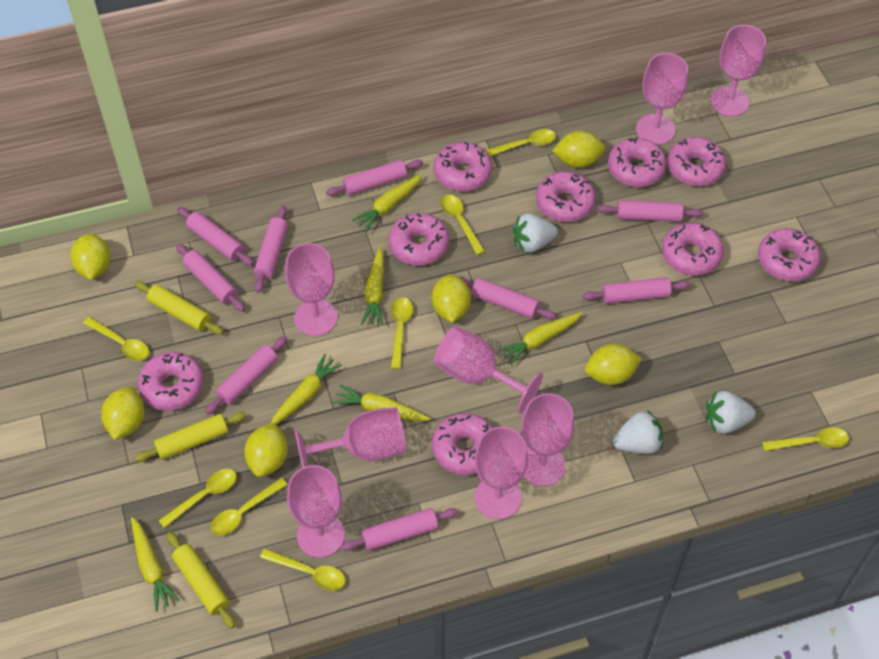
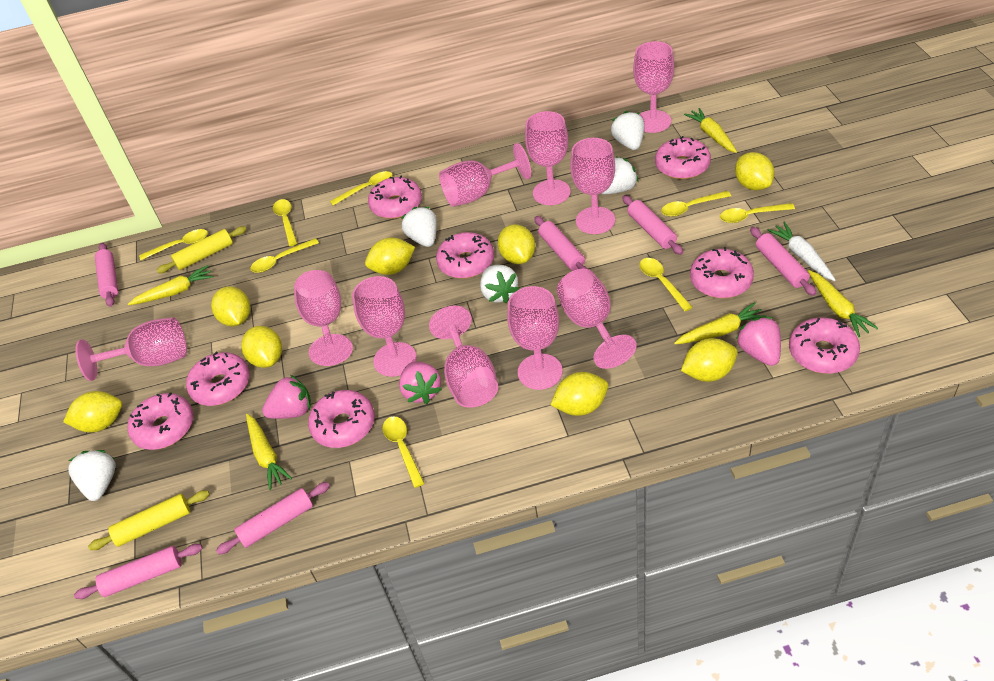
pink donut: [138,352,204,411] [388,213,449,266] [432,413,493,475] [434,142,492,192] [536,171,596,222] [608,137,667,187] [662,223,724,276] [667,137,726,186] [758,228,821,281] = 9 -> [128,392,194,450] [186,352,250,406] [308,390,375,448] [368,175,422,219] [436,232,494,279] [655,136,711,179] [690,247,754,298] [789,318,860,374] = 8
pink goblet: [285,243,338,336] [287,465,345,558] [294,407,407,468] [434,326,543,414] [474,427,528,519] [521,393,574,486] [636,53,688,145] [710,25,766,116] = 8 -> [76,317,187,381] [294,270,353,366] [352,276,417,377] [429,306,498,408] [439,143,531,207] [507,286,563,390] [525,111,571,205] [557,269,637,369] [570,138,615,234] [633,41,674,133] = 10
pink rolling pin: [176,243,245,312] [177,207,254,266] [205,336,287,414] [254,206,288,293] [326,160,423,196] [341,508,458,551] [459,277,557,320] [583,277,690,304] [598,200,703,222] = 9 -> [74,544,203,599] [95,243,118,307] [216,482,330,555] [535,216,588,271] [622,195,683,255] [750,227,816,296] = 6
pink strawberry: none = 0 -> [262,375,311,419] [399,361,442,404] [736,317,781,366] = 3
white carrot: none = 0 -> [767,222,835,281] = 1
white strawberry: [513,214,558,253] [612,410,663,454] [706,391,756,434] = 3 -> [68,450,116,501] [401,207,437,247] [480,265,519,303] [601,157,639,194] [611,111,645,150] = 5
yellow carrot: [131,517,180,611] [271,354,342,425] [333,384,431,421] [352,174,423,232] [361,247,384,325] [498,312,583,365] = 6 -> [128,265,213,305] [246,414,292,490] [674,302,767,344] [684,108,737,153] [808,270,878,337] = 5
yellow lemon: [70,234,110,280] [101,387,145,440] [244,423,288,477] [432,274,471,323] [552,131,605,168] [585,344,642,385] = 6 -> [63,391,122,432] [211,286,250,327] [241,326,282,368] [365,238,415,275] [498,224,535,264] [551,372,608,416] [681,338,738,382] [735,152,774,190] = 8
yellow rolling pin: [135,281,223,335] [135,412,246,462] [167,532,235,629] = 3 -> [88,490,210,550] [157,226,247,273] = 2

